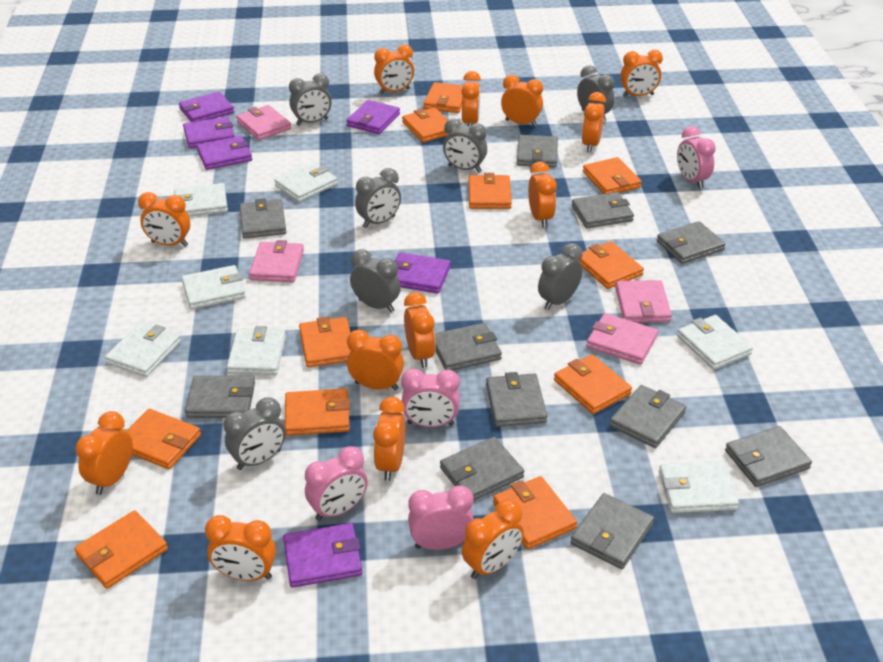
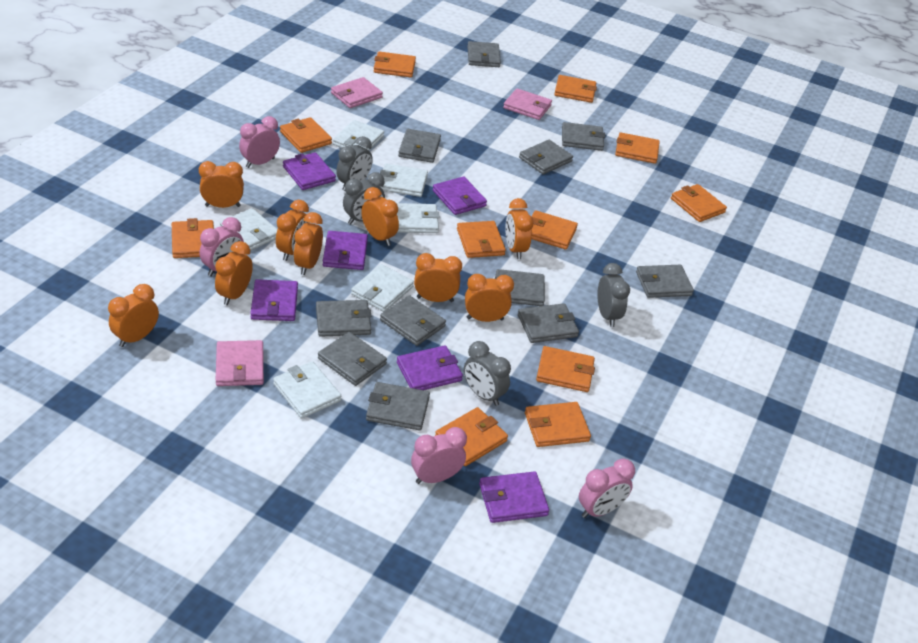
grey clock: [224,397,286,470] [289,73,332,126] [350,249,401,312] [355,168,401,228] [443,119,487,173] [538,243,583,310] [577,65,615,122] = 7 -> [336,136,373,191] [343,172,385,224] [464,341,511,406] [597,263,630,327] = 4
orange clock: [75,411,133,495] [138,192,190,247] [205,515,276,581] [347,330,404,390] [373,397,405,481] [374,44,414,94] [404,292,436,368] [462,71,481,127] [462,499,524,579] [501,75,543,127] [528,162,557,228] [582,92,606,153] [620,50,663,97] = 13 -> [108,284,159,347] [199,161,244,208] [215,241,253,305] [276,200,310,261] [294,212,323,275] [361,187,399,246] [414,253,462,302] [465,274,514,322] [505,198,534,259] = 9
pink wallet: [236,105,291,140] [249,240,304,282] [586,313,658,365] [615,280,672,323] = 4 -> [216,340,264,386] [331,77,383,108] [503,88,552,120] = 3
white wallet: [105,322,181,377] [174,183,228,217] [182,265,246,309] [227,326,286,375] [274,162,338,202] [659,461,739,513] [677,315,753,370] = 7 -> [219,208,277,251] [273,361,341,418] [333,120,384,150] [351,264,414,312] [380,164,428,197] [396,203,440,233] = 6

